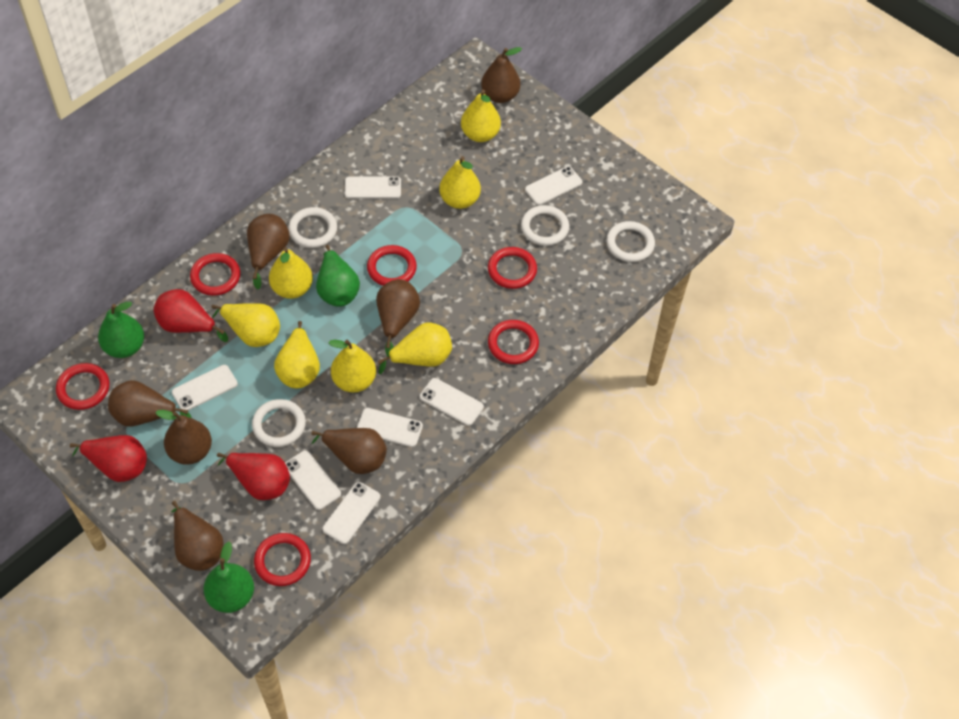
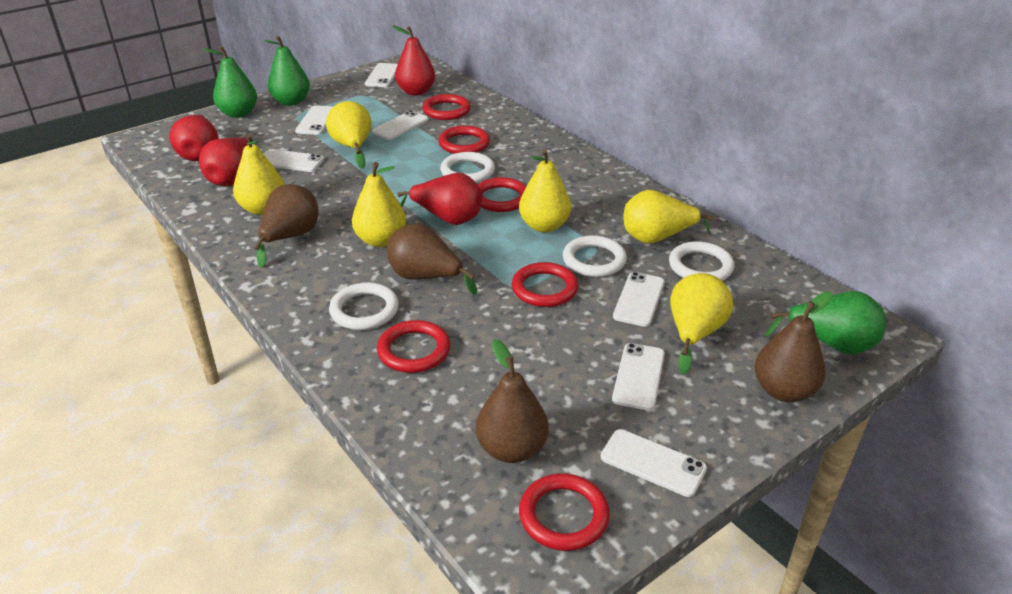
brown pear: [108,380,192,427] [155,410,212,465] [171,501,223,571] [247,214,290,289] [311,428,387,474] [376,279,420,357] [481,47,522,103] = 7 -> [254,184,318,268] [386,224,477,295] [476,339,549,463] [755,291,832,402] = 4
red pear: [70,435,147,482] [154,289,228,342] [217,453,290,500] = 3 -> [169,115,219,161] [199,137,253,186] [392,26,435,96] [397,173,482,225] = 4
yellow pear: [211,303,280,347] [269,247,313,299] [274,321,320,388] [328,340,376,393] [378,322,452,374] [439,156,481,209] [461,90,501,142] = 7 -> [233,134,285,215] [326,101,371,169] [352,162,406,247] [519,149,571,233] [624,190,714,244] [670,273,733,374] = 6

